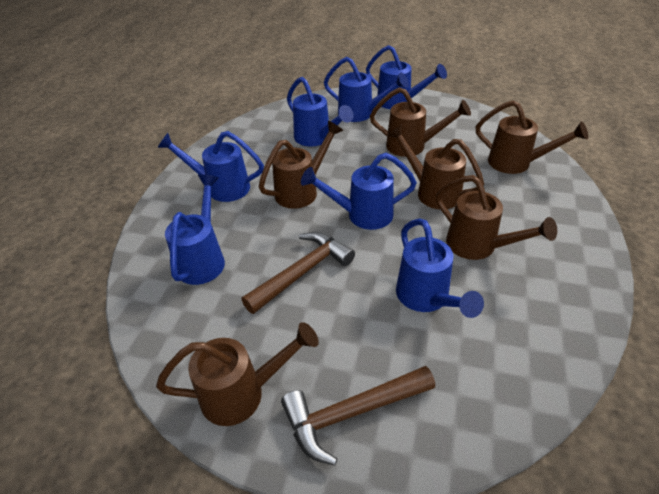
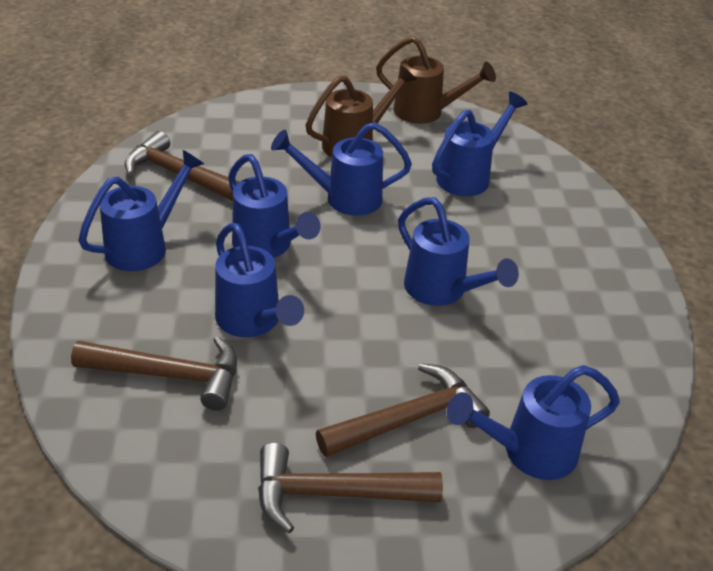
brown hammer: [241,232,355,314] [281,366,435,466] = 2 -> [71,336,237,411] [125,131,240,201] [258,443,443,534] [316,363,490,457] = 4
brown watering can: [156,322,319,426] [259,121,343,209] [370,87,471,157] [388,124,484,209] [436,175,557,260] [476,100,588,174] = 6 -> [305,65,417,158] [376,36,496,124] = 2

